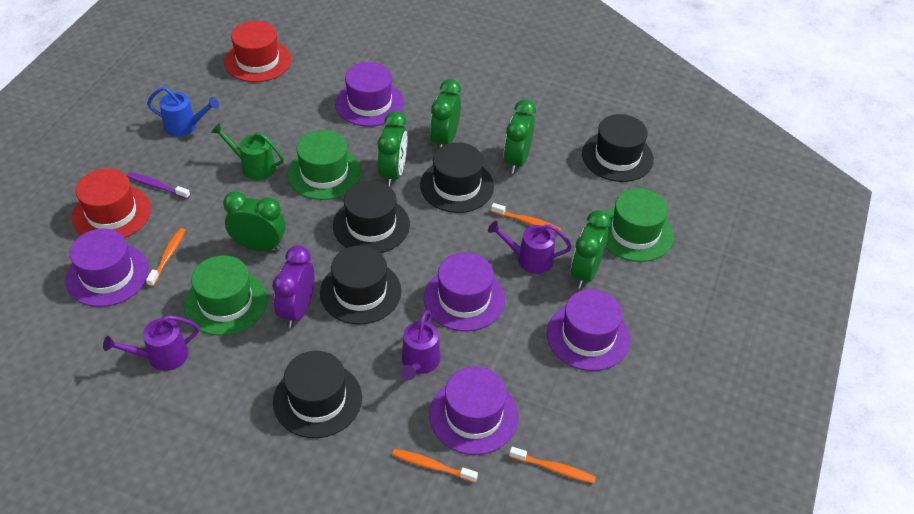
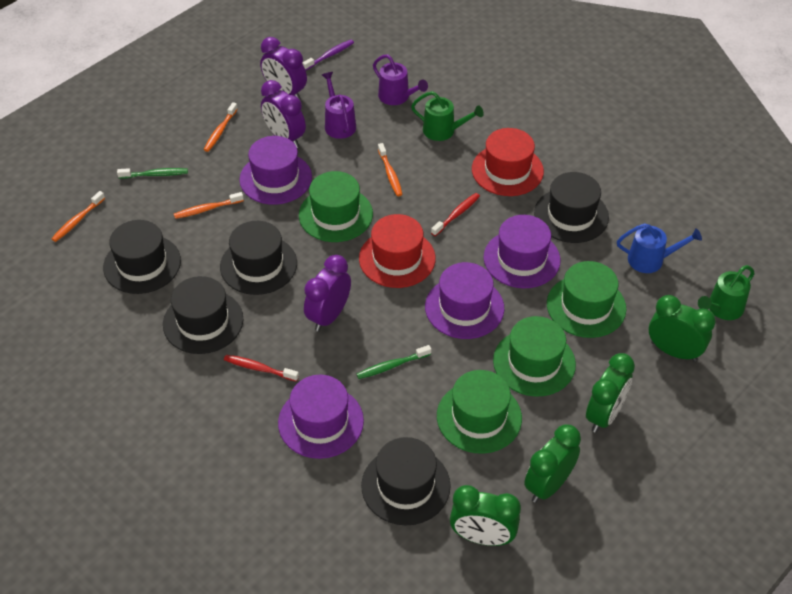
green clock: [223,191,286,251] [378,111,407,187] [430,79,461,149] [504,100,536,174] [571,210,611,289] = 5 -> [450,485,521,546] [524,424,581,503] [586,353,635,433] [649,295,716,362] = 4
green hat: [184,255,268,336] [287,130,361,200] [605,188,674,262] = 3 -> [299,171,373,242] [437,370,522,454] [493,316,576,397] [547,261,626,338] = 4
green toothbrush: none = 0 -> [117,168,188,179] [357,345,432,379] = 2
green watering can: [211,123,284,180] = 1 -> [411,91,484,141] [698,265,755,320] = 2
purple clock: [272,245,314,328] = 1 -> [260,37,307,100] [261,80,306,148] [304,255,351,332] = 3
purple hat: [66,229,149,307] [335,62,404,127] [424,252,505,331] [429,366,518,455] [547,289,630,371] = 5 -> [239,136,312,205] [278,375,364,459] [425,262,504,339] [484,215,561,288] = 4
purple watering can: [103,315,200,371] [401,310,441,380] [488,221,572,274] = 3 -> [322,72,356,139] [373,55,428,105] = 2
red toothbrush: none = 0 -> [224,355,299,382] [431,193,480,236] = 2

